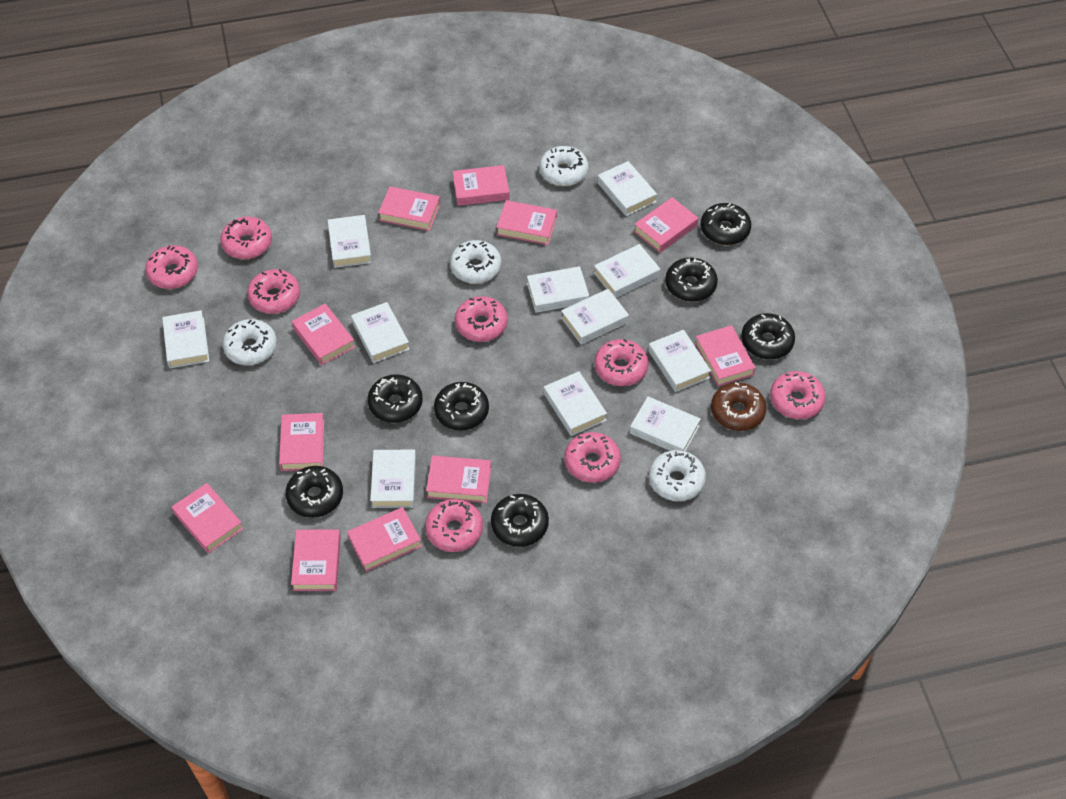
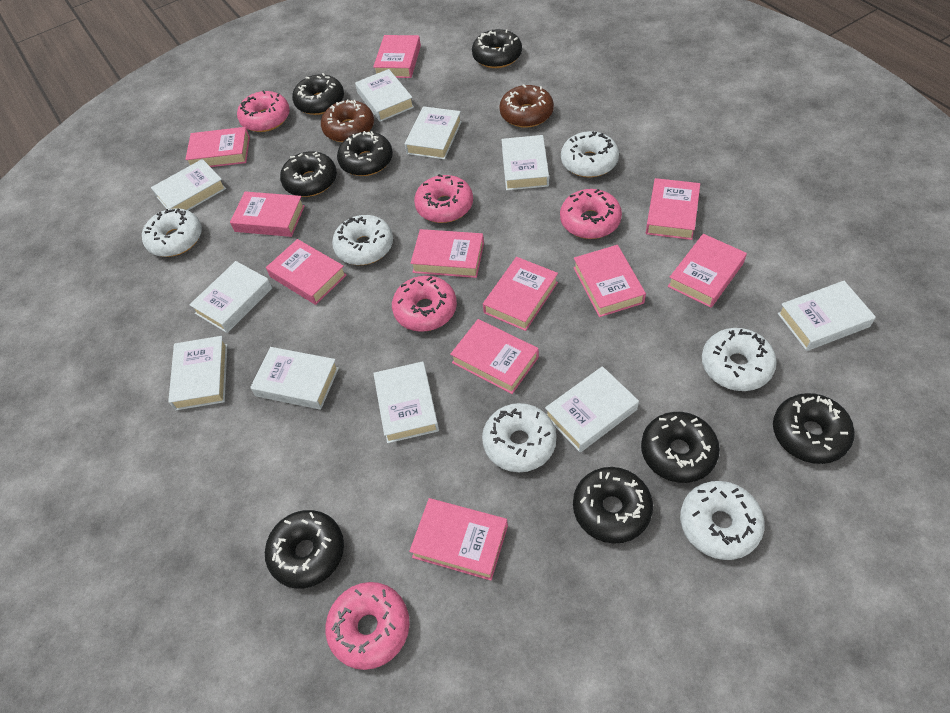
black donut: [286,466,343,518] [368,374,423,423] [434,382,489,430] [491,494,549,547] [665,258,718,302] [701,203,751,245] [741,313,795,359] = 7 -> [265,510,344,589] [280,151,337,197] [292,73,344,115] [337,131,393,176] [472,29,522,68] [573,467,653,544] [641,412,720,483] [773,393,855,464] = 8
brown donut: [711,382,767,431] = 1 -> [321,99,374,142] [499,84,554,128] = 2
pink donut: [145,245,198,289] [220,217,272,259] [247,269,300,314] [425,499,483,552] [455,296,508,342] [565,432,621,483] [594,339,649,386] [770,371,826,419] = 8 -> [237,90,290,132] [325,582,410,670] [392,275,457,332] [414,174,473,223] [560,189,622,239] = 5
white book: [162,310,209,368] [328,215,372,268] [351,302,410,363] [370,450,416,508] [527,266,589,313] [544,371,607,436] [561,289,629,345] [594,244,660,298] [598,161,657,216] [630,396,701,451] [648,330,711,392] = 11 -> [151,159,226,211] [168,336,227,410] [189,261,272,333] [250,347,339,410] [355,69,414,122] [373,361,439,443] [405,106,462,160] [501,135,549,190] [545,366,639,452] [777,281,876,351] = 10
white donut: [223,319,277,365] [450,240,501,284] [539,146,588,186] [649,450,706,501] = 4 -> [142,208,202,257] [332,215,393,265] [482,403,557,472] [561,131,619,178] [680,481,765,560] [702,328,777,391] = 6

